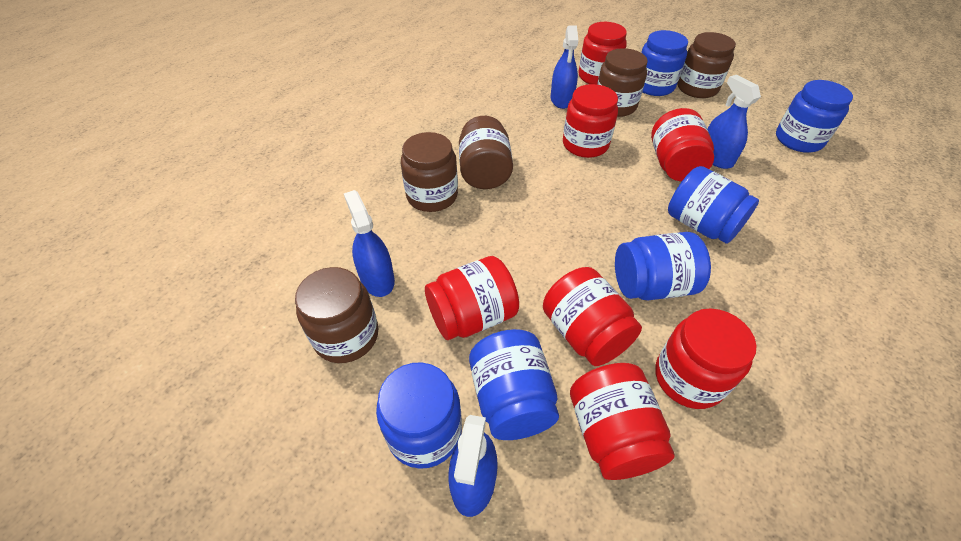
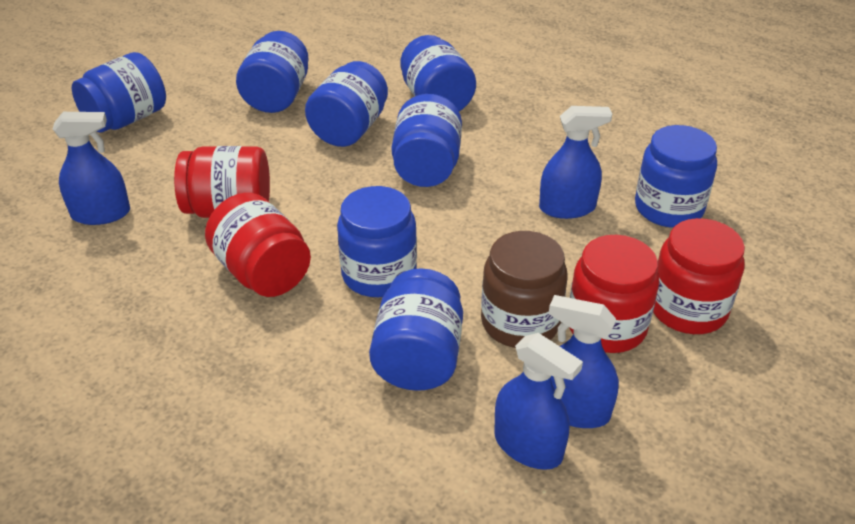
blue jar: [376,362,462,469] [469,329,559,440] [615,232,711,300] [641,30,688,96] [668,166,759,244] [776,80,853,153] = 6 -> [72,52,166,133] [236,31,309,113] [305,61,388,147] [337,186,417,297] [369,268,463,391] [392,94,462,187] [400,35,476,111] [635,125,717,228] = 8
brown jar: [295,267,379,363] [401,132,458,212] [459,116,513,189] [597,48,648,117] [677,32,736,98] = 5 -> [481,231,567,348] = 1
red jar: [425,256,519,340] [543,267,642,366] [563,84,618,158] [570,363,675,480] [578,22,627,84] [651,108,714,181] [655,308,757,409] = 7 -> [174,146,270,218] [205,193,311,297] [569,235,659,353] [653,218,745,334] = 4

